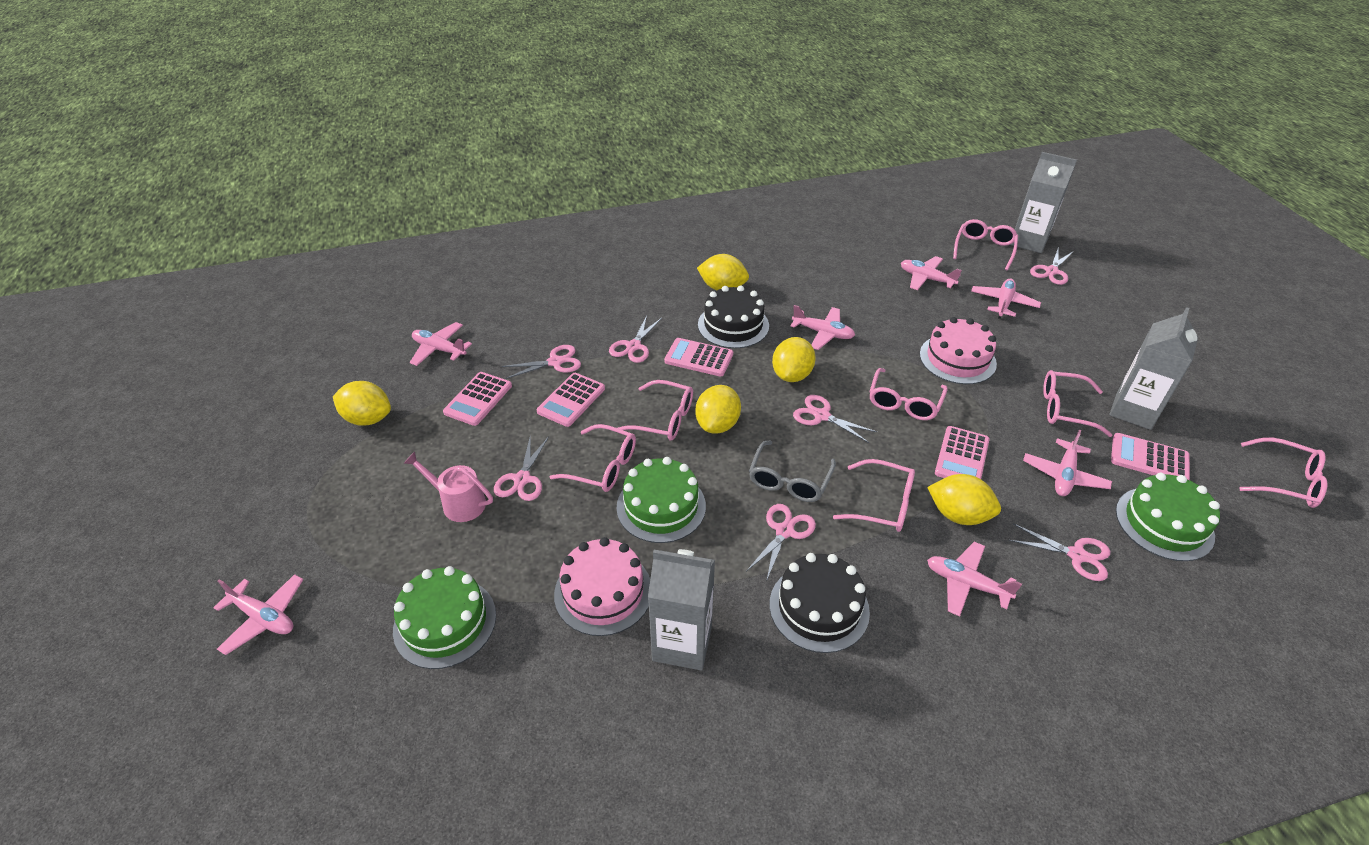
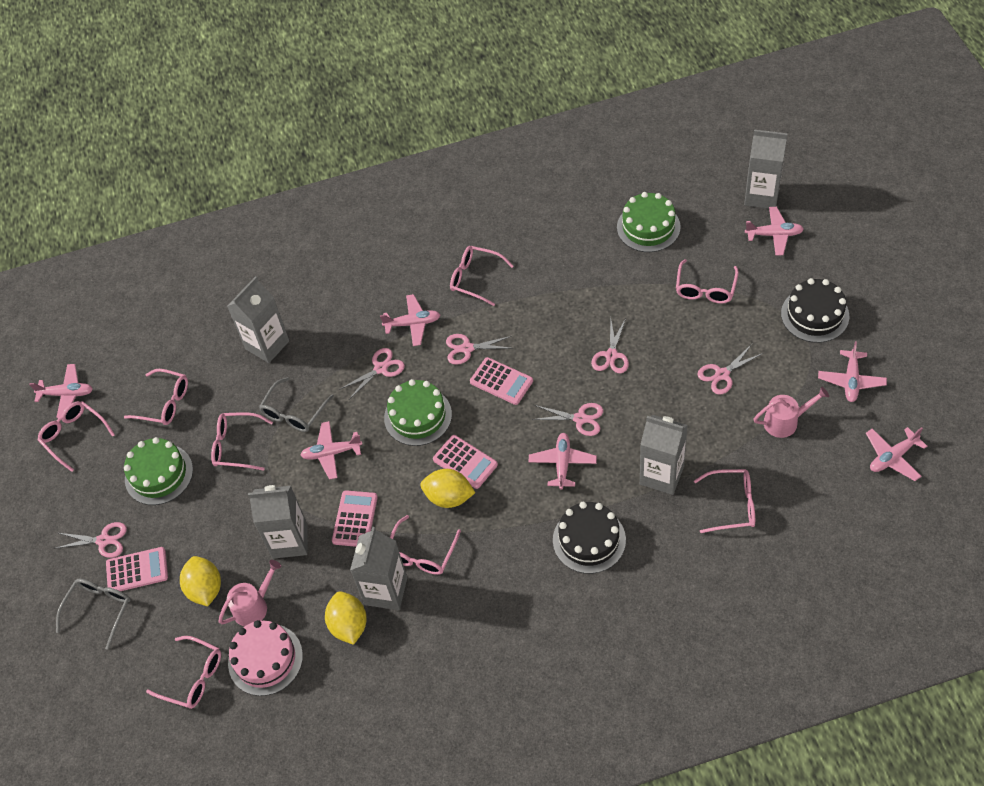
grey carton: [648,549,715,670] [1010,152,1077,253] [1109,307,1198,430] = 3 -> [227,276,289,363] [248,485,307,559] [350,527,407,610] [640,415,688,495] [744,130,788,209] = 5
grey glasses: [749,441,836,502] = 1 -> [56,578,131,650] [259,377,334,432] = 2
pink cake: [554,537,650,636] [920,317,997,384] = 2 -> [228,620,303,696] = 1
pink calculator: [443,372,512,426] [537,373,605,427] [664,338,733,376] [935,426,990,479] [1111,433,1190,480] = 5 -> [106,547,168,591] [332,490,378,547] [433,435,498,489] [470,357,533,405] = 4
pink glasses: [550,424,636,492] [618,380,693,441] [833,459,915,532] [870,368,948,420] [953,219,1018,270] [1043,370,1112,437] [1239,437,1327,508] = 7 -> [37,401,115,472] [124,369,188,425] [146,636,221,709] [211,412,273,471] [390,515,461,575] [450,246,514,306] [676,259,739,304] [694,469,755,533] = 8
pink scissors: [494,434,549,501] [502,345,581,379] [609,315,662,363] [747,504,816,582] [793,395,877,443] [1009,523,1110,581] [1030,249,1074,285] = 7 -> [56,522,127,558] [339,348,405,399] [446,334,513,365] [532,403,603,436] [591,318,629,374] [697,344,763,394] = 6
pink watering can: [403,452,493,522] = 1 -> [218,560,281,626] [753,387,829,438] = 2
yellow lemon: [333,381,391,426] [695,385,741,434] [697,254,749,291] [772,337,816,382] [927,474,1001,525] = 5 -> [180,556,221,606] [325,591,367,645] [420,469,475,508] = 3

